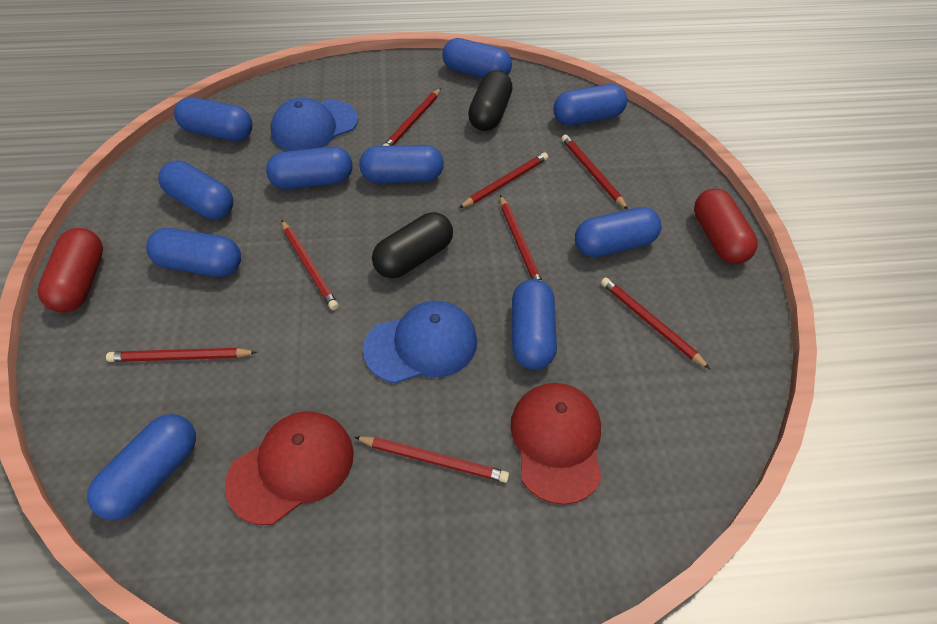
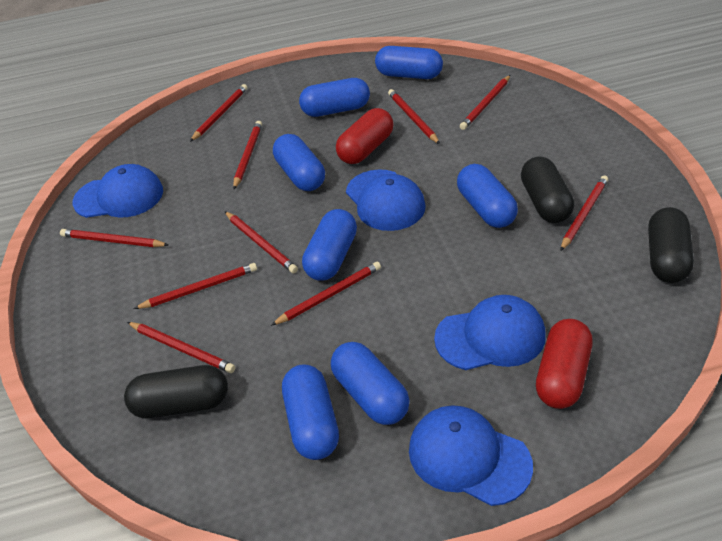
black capsule: [372,212,453,278] [468,70,513,131] = 2 -> [124,365,228,419] [521,156,574,223] [648,207,694,283] = 3
blue cap: [270,98,358,151] [363,301,477,384] = 2 -> [73,164,163,218] [346,169,426,231] [409,405,533,506] [434,295,546,370] = 4
blue capsule: [87,414,196,520] [146,228,241,277] [158,160,233,219] [174,97,252,141] [266,146,352,189] [359,145,444,183] [442,38,512,78] [512,279,557,370] [553,84,627,126] [575,207,661,257] = 10 -> [273,134,325,191] [282,364,339,460] [299,78,370,117] [302,209,357,281] [331,342,410,425] [375,46,443,79] [457,164,518,228] = 7
red cap: [225,412,354,525] [510,383,602,505] = 2 -> none = 0
red pencil: [106,348,257,362] [281,220,339,310] [354,436,509,483] [383,88,441,146] [459,153,548,208] [500,195,542,281] [562,134,628,210] [601,277,710,369] = 8 -> [60,229,169,247] [127,322,235,373] [134,263,257,309] [190,84,248,142] [225,211,298,273] [233,121,262,189] [271,262,381,326] [388,89,440,144] [460,75,510,130] [560,176,608,251] = 10

